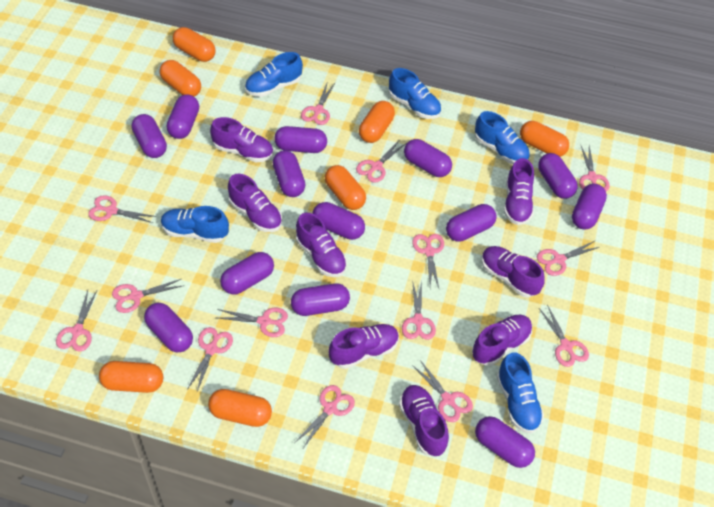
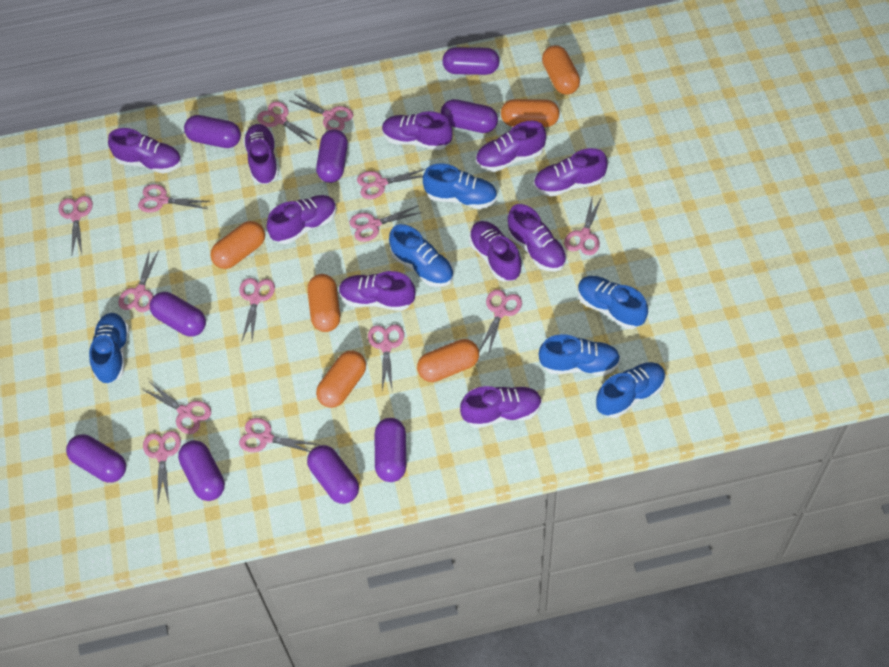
blue shoe: [161,206,229,243] [245,52,303,97] [389,68,441,119] [475,111,530,164] [497,352,544,433] = 5 -> [89,313,130,384] [389,224,454,287] [423,163,497,209] [539,334,620,375] [578,276,648,329] [596,362,666,418] = 6
orange capsule: [99,361,163,393] [160,60,201,97] [173,27,216,62] [208,389,272,427] [325,165,366,210] [359,101,395,143] [520,121,569,157] = 7 -> [210,221,265,269] [308,274,340,332] [316,351,366,408] [417,339,479,382] [501,99,560,127] [542,45,580,95] = 6
purple capsule: [132,114,167,158] [144,303,193,352] [167,94,199,139] [220,252,274,295] [272,150,305,197] [274,126,327,153] [291,283,350,316] [312,202,365,240] [404,139,452,177] [446,204,497,242] [475,416,535,468] [538,153,578,199] [572,184,607,229] = 13 -> [66,434,126,483] [150,292,206,337] [178,440,225,501] [184,115,241,148] [307,445,359,504] [316,129,348,183] [375,418,406,482] [441,99,498,133] [442,47,500,75] = 9
purple shoe: [210,117,273,162] [228,174,282,232] [296,213,347,277] [328,324,399,369] [399,385,449,456] [472,315,532,366] [482,246,545,297] [504,158,534,225] = 8 -> [108,128,182,173] [243,124,279,184] [267,195,337,244] [339,271,415,311] [382,111,453,150] [460,386,542,428] [469,221,522,282] [476,121,546,172] [508,204,567,272] [533,148,608,197] = 10

